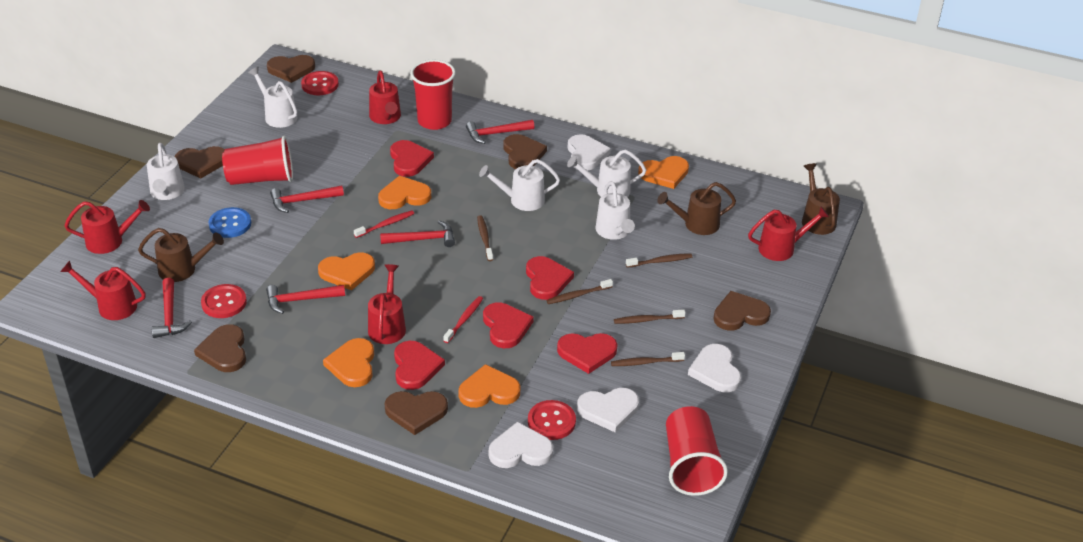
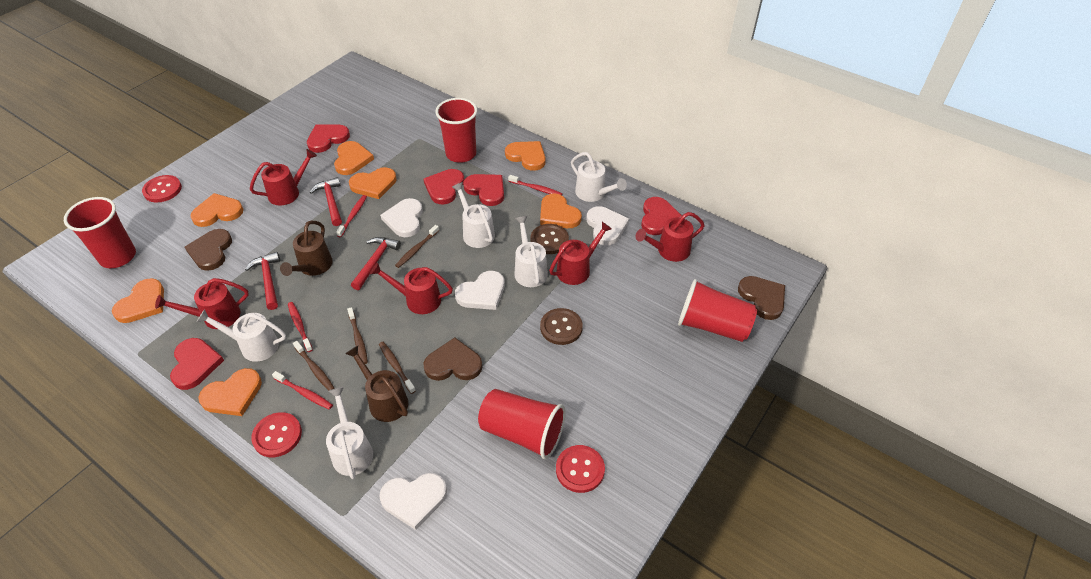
blue button: [208,207,251,238] = 1 -> none = 0
brown button: none = 0 -> [531,224,569,254] [540,308,583,345] = 2
brown heart: [175,146,225,178] [194,324,246,372] [267,55,315,83] [384,391,448,435] [504,134,547,169] [713,291,771,331] = 6 -> [185,229,232,271] [423,337,482,381] [738,276,785,320] = 3
brown toothbrush: [477,215,493,261] [546,279,613,304] [611,352,685,366] [614,309,685,324] [626,253,692,268] = 5 -> [293,341,335,391] [347,307,368,364] [379,342,416,394] [395,225,439,268] = 4
brown watering can: [138,228,224,282] [657,182,736,235] [802,163,840,235] = 3 -> [280,221,333,276] [345,346,409,422] = 2
orange heart: [318,252,375,290] [323,338,374,387] [378,176,431,209] [458,364,520,408] [638,156,689,189] = 5 -> [112,278,164,323] [190,193,243,227] [198,368,262,416] [334,141,374,175] [349,167,396,199] [505,141,545,171] [540,194,582,228] = 7
red cup: [222,136,293,185] [410,60,456,130] [666,406,728,496] = 3 -> [64,197,136,268] [435,98,477,163] [478,389,566,459] [678,279,757,342] = 4
red hammer: [152,278,192,338] [266,285,345,314] [270,185,344,213] [380,220,455,247] [466,120,534,144] = 5 -> [245,252,280,310] [310,177,342,226] [351,237,401,290] = 3
red toothbrush: [354,211,414,238] [443,296,483,343] = 2 -> [272,371,333,410] [288,302,313,352] [336,195,367,237] [508,175,563,195] = 4

